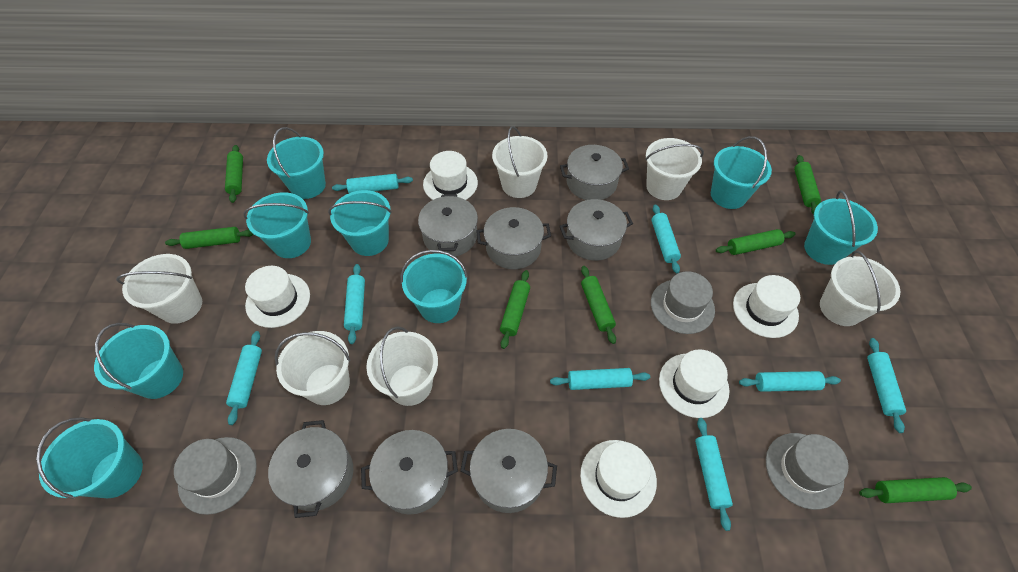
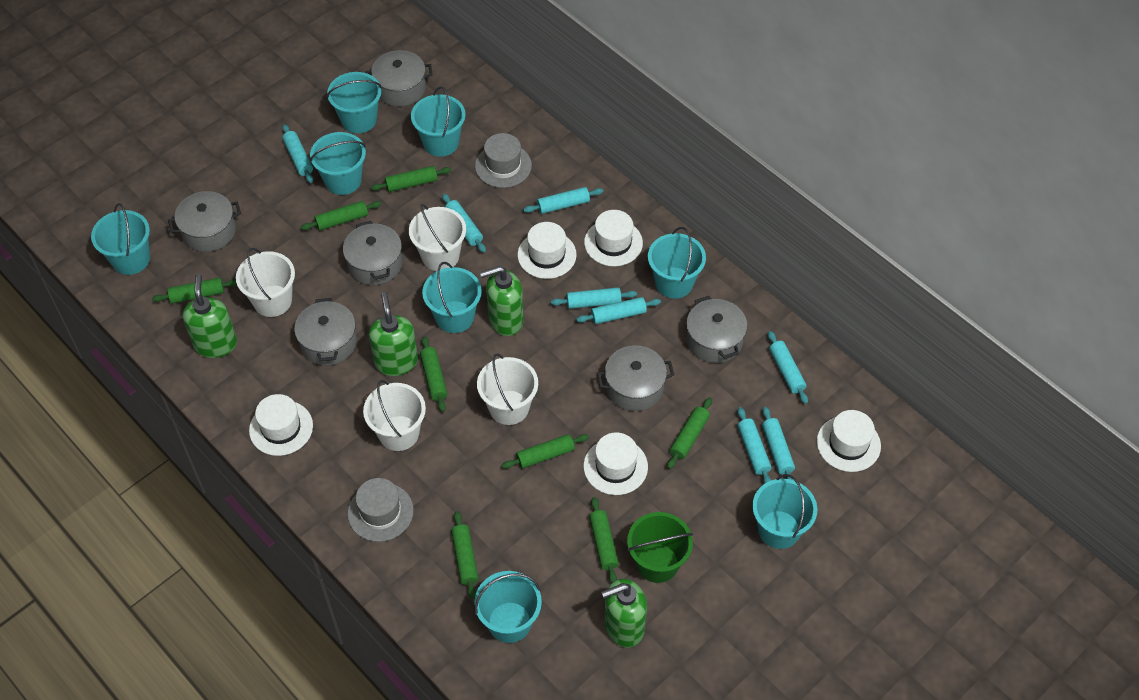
green bucket: none = 0 -> [627,512,693,583] = 1
green rolling pin: [165,227,254,249] [225,145,243,203] [500,270,530,349] [581,266,616,344] [716,229,795,255] [794,155,821,215] [859,477,972,503] = 7 -> [152,277,237,304] [301,201,382,231] [371,166,451,192] [420,337,448,412] [451,511,479,599] [502,434,589,469] [589,497,619,583] [667,397,712,469] = 8
green soap dispenser: none = 0 -> [182,274,237,358] [369,292,418,376] [480,266,524,336] [601,579,647,648] = 4
grey hat: [174,437,257,515] [651,271,715,334] [766,433,849,510] = 3 -> [348,478,414,542] [475,133,532,188] = 2
grey pot: [268,420,353,518] [361,430,458,515] [418,194,478,257] [460,429,557,513] [476,207,551,269] [559,199,633,261] [560,145,629,200] = 7 -> [168,191,241,252] [294,298,357,365] [343,221,403,285] [365,50,433,106] [597,345,675,411] [686,296,747,363] = 6
white bucket: [116,254,202,324] [275,331,350,405] [366,327,438,406] [492,126,547,198] [645,138,704,200] [820,250,900,326] = 6 -> [236,248,295,317] [363,380,426,451] [409,204,466,271] [477,353,538,425] = 4

